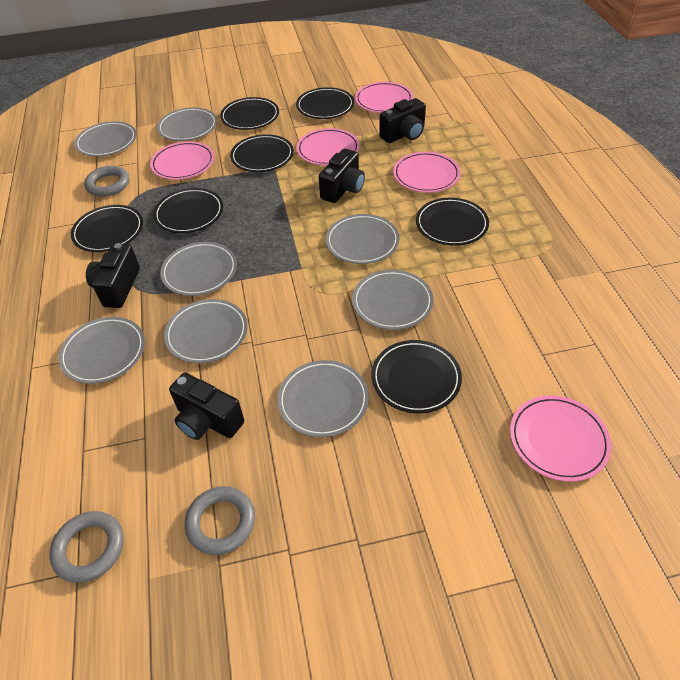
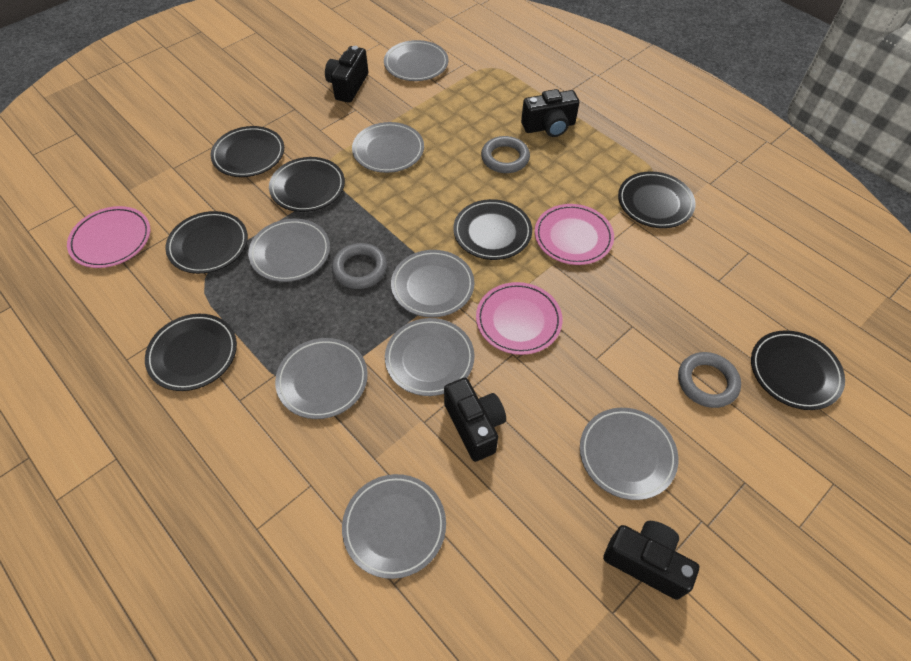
pink plate: [150,141,214,180] [296,128,360,165] [355,82,413,113] [393,152,460,193] [510,395,612,482] = 5 -> [67,206,150,268] [476,282,562,355] [535,204,614,265] = 3

